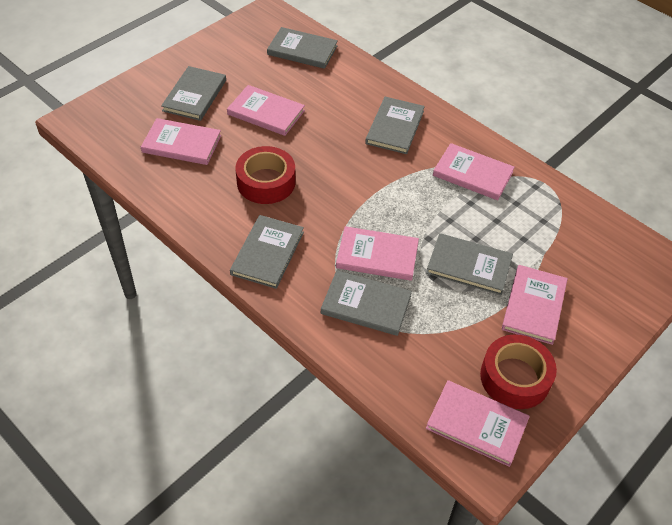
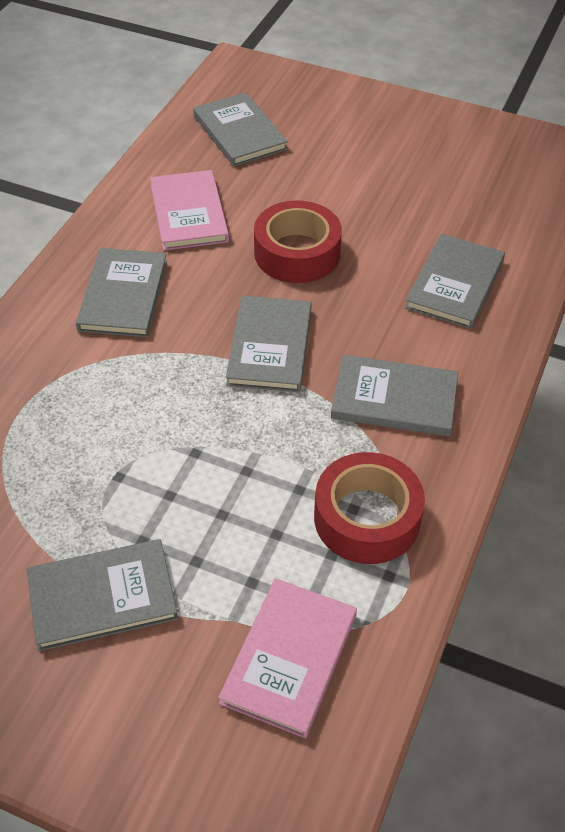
pink book: [141,118,221,165] [227,85,305,136] [336,226,419,281] [426,380,530,467] [433,143,515,200] [502,265,568,345] = 6 -> [150,170,229,251] [218,578,357,738] = 2

